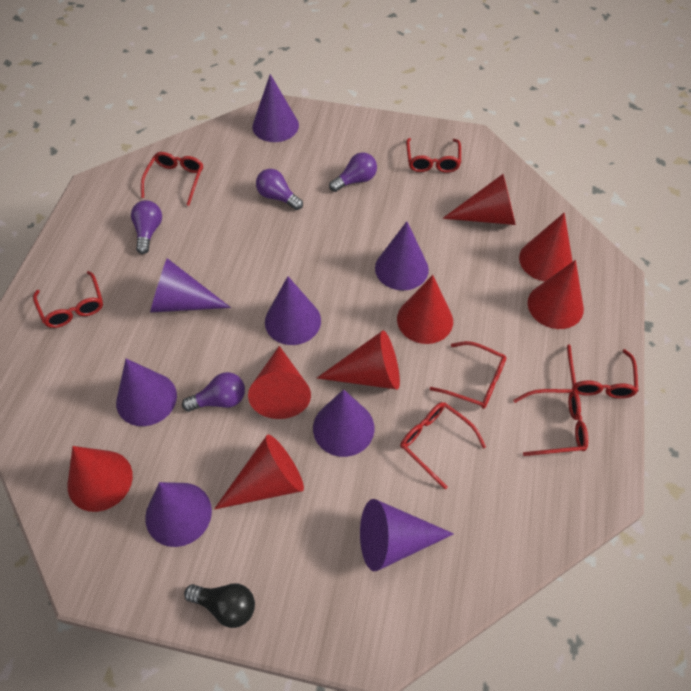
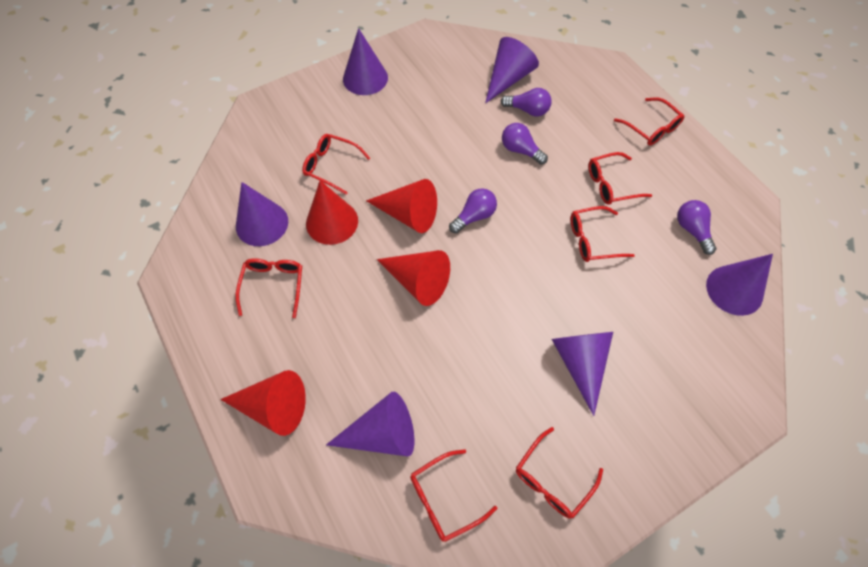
black light bulb: [184,584,255,628] = 1 -> none = 0
purple cone: [116,359,177,426] [145,482,212,547] [150,258,231,313] [252,74,299,142] [265,276,321,345] [313,389,375,457] [360,499,454,571] [375,221,429,291] = 8 -> [236,182,288,246] [326,392,414,457] [343,28,388,95] [485,37,539,103] [552,332,613,416] [706,254,773,316] = 6
red cone: [67,446,133,512] [214,435,304,510] [248,346,311,419] [317,331,400,389] [397,275,453,344] [442,174,516,225] [519,213,573,281] [528,260,584,329] = 8 -> [220,370,306,436] [306,180,358,245] [366,179,437,233] [377,250,450,306] = 4

